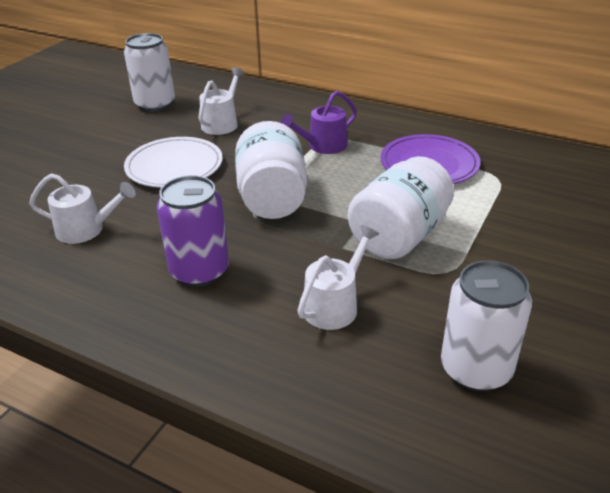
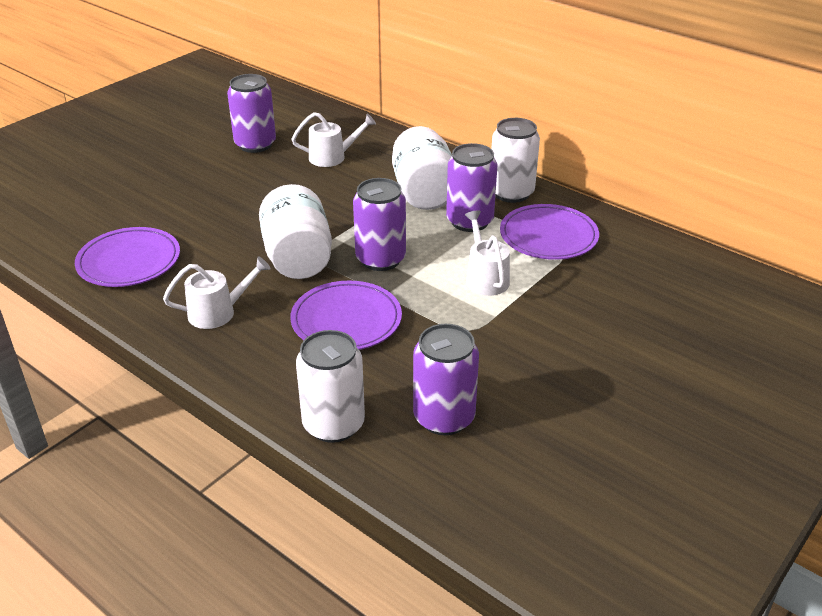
purple can: [157,175,229,287] = 1 -> [227,74,276,153] [353,178,406,271] [413,324,479,435] [446,143,497,232] = 4
purple plate: [381,134,481,184] = 1 -> [75,227,180,287] [290,281,402,350] [500,204,599,260] = 3
purple watering can: [280,91,357,154] = 1 -> none = 0
white plate: [124,137,223,188] = 1 -> none = 0

